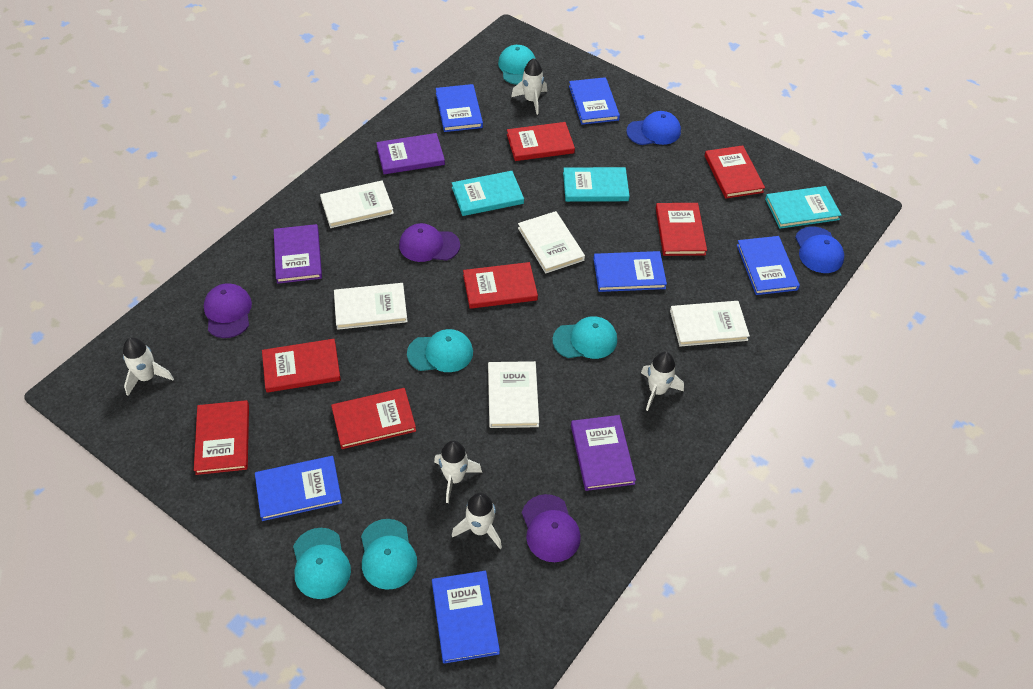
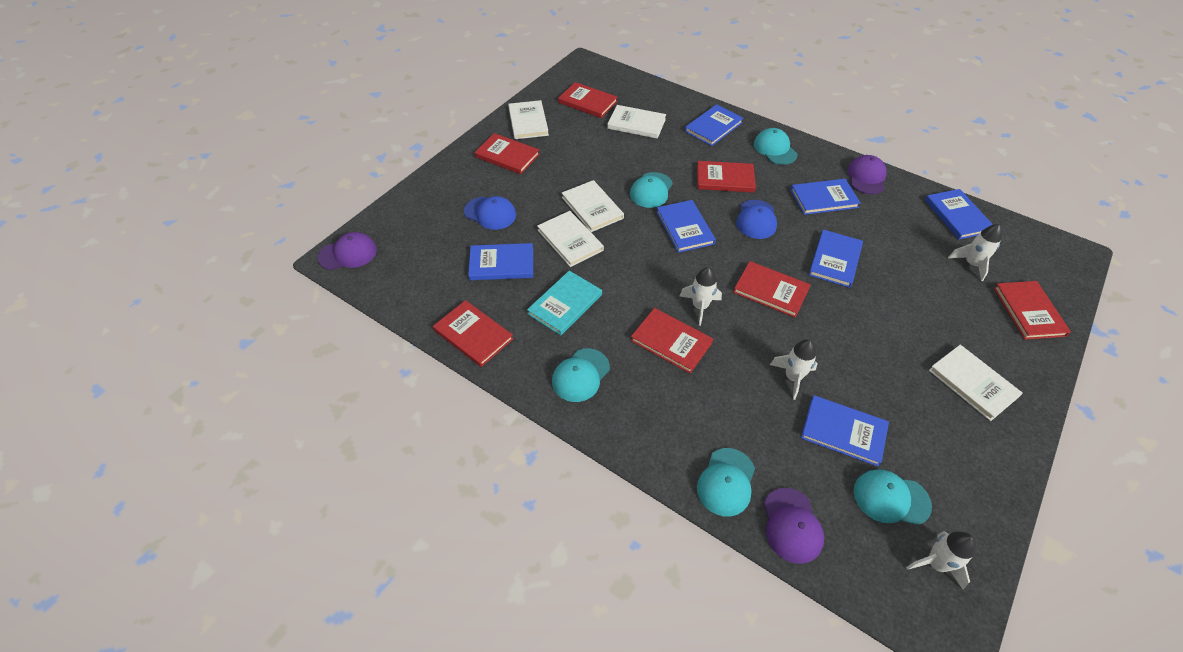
blue book: [255,456,342,521] [432,571,500,664] [436,84,483,132] [569,77,620,125] [594,251,667,292] [737,236,800,295] = 6 -> [468,243,533,280] [656,200,716,253] [685,104,743,146] [790,179,861,215] [801,395,889,467] [809,230,863,288] [925,189,993,239] = 7
purple book: [274,224,322,284] [376,133,445,174] [571,415,636,491] = 3 -> none = 0
turquoise book: [452,171,524,216] [563,167,629,202] [765,186,841,229] = 3 -> [527,271,602,335] = 1
white rocket: [123,338,174,396] [434,441,482,503] [452,493,502,549] [511,58,547,115] [641,352,684,411] = 5 -> [679,267,722,326] [770,339,818,400] [906,531,976,590] [948,224,1002,281] = 4

